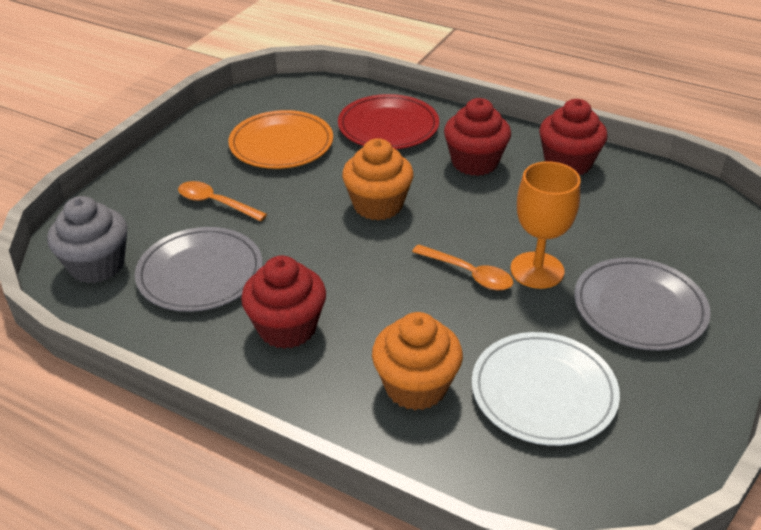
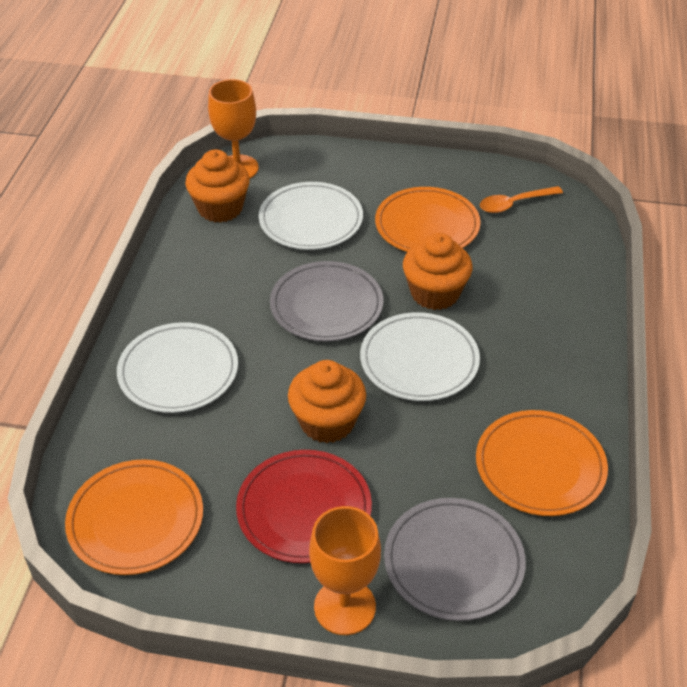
grey cupcake: [47,196,128,283] = 1 -> none = 0
orange cupcake: [342,138,414,220] [372,312,463,410] = 2 -> [185,149,250,223] [288,360,366,443] [403,233,473,310] = 3
orange goblet: [510,161,580,289] = 1 -> [208,79,259,178] [309,506,381,635] = 2
orange plate: [228,110,333,169] = 1 -> [65,459,203,575] [375,187,481,252] [476,410,608,516] = 3
orange spoon: [178,181,267,221] [412,244,513,290] = 2 -> [480,186,563,213] = 1
red cupcake: [241,256,326,349] [444,98,511,176] [539,99,607,175] = 3 -> none = 0
white plate: [472,332,620,446] = 1 -> [117,322,238,413] [259,182,363,250] [360,312,480,401] = 3

